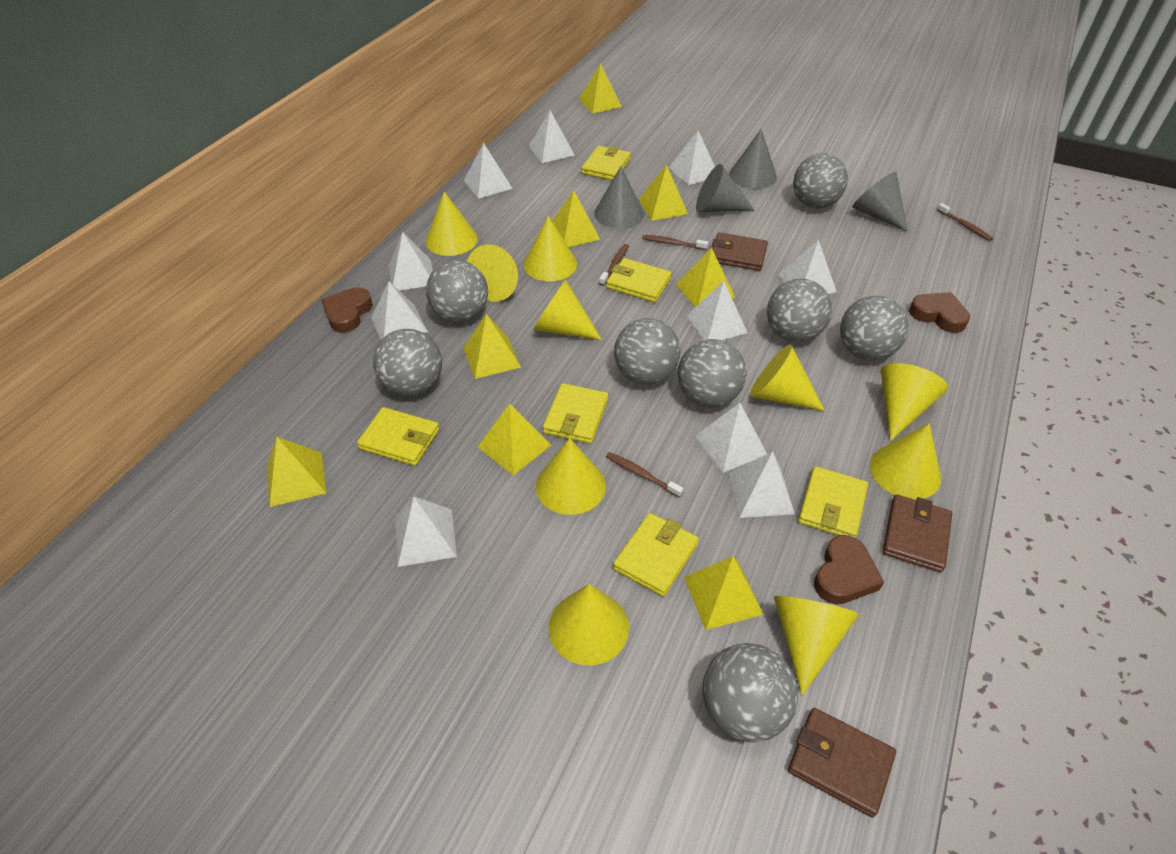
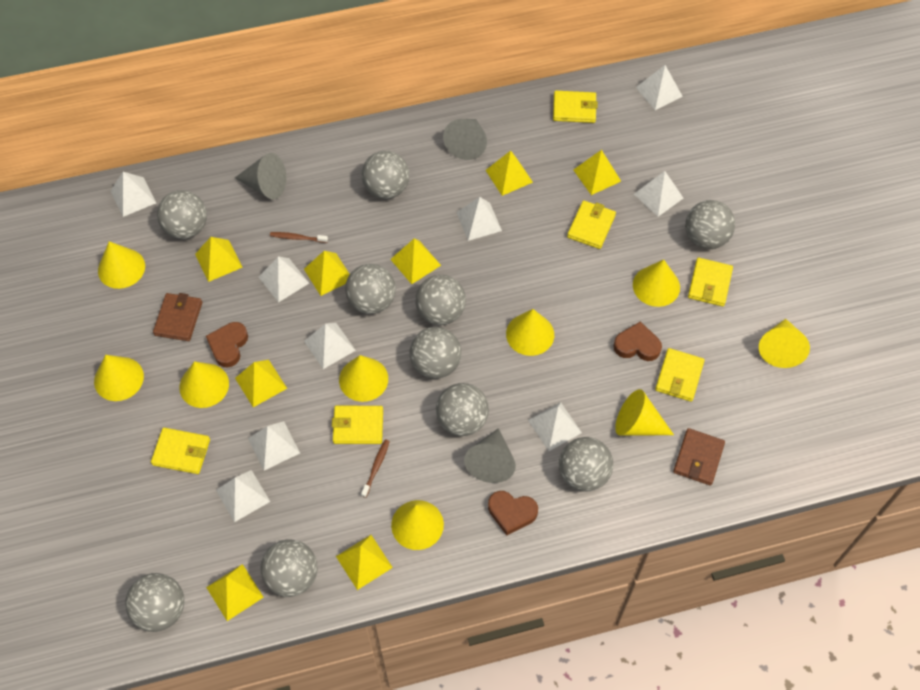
brown toothbrush: [599,244,629,286] [606,452,683,497] [642,235,708,250] [937,203,993,241] = 4 -> [270,232,328,243] [361,439,390,498] = 2
brown wallet: [712,232,768,271] [788,708,896,818] [883,494,952,573] = 3 -> [153,293,202,341] [673,428,725,485] = 2
grey ball: [373,329,442,396] [426,260,488,322] [614,318,681,385] [678,339,747,407] [702,643,798,742] [767,278,832,342] [793,153,848,208] [840,296,909,361] = 8 -> [125,573,184,632] [157,190,207,239] [260,539,317,597] [345,264,396,314] [362,151,409,199] [409,327,461,379] [415,275,466,325] [436,383,489,436] [559,437,613,492] [685,200,735,249] = 10
grey cone: [594,166,644,228] [696,164,754,212] [729,129,777,189] [852,172,908,232] = 4 -> [235,153,286,199] [443,119,487,160] [464,428,516,483] = 3
white pyramid: [371,282,428,340] [389,232,433,290] [395,497,457,567] [463,143,513,199] [529,111,575,163] [669,131,715,186] [687,281,748,340] [695,403,767,473] [728,451,795,518] [778,240,837,294] = 10 -> [111,172,156,217] [216,470,270,522] [248,421,300,471] [259,256,309,302] [304,323,356,369] [456,197,502,241] [528,402,582,451] [634,171,683,217] [636,65,683,110] = 9
yellow cone: [426,192,478,256] [467,244,518,302] [524,216,577,281] [533,280,602,340] [536,438,606,515] [549,584,629,665] [750,344,825,411] [774,596,859,696] [870,423,941,500] [880,363,948,441] = 10 -> [94,355,144,401] [98,241,145,289] [179,361,229,408] [339,355,388,402] [391,500,444,550] [506,309,554,356] [615,389,674,435] [633,259,680,307] [759,319,810,368] = 9

